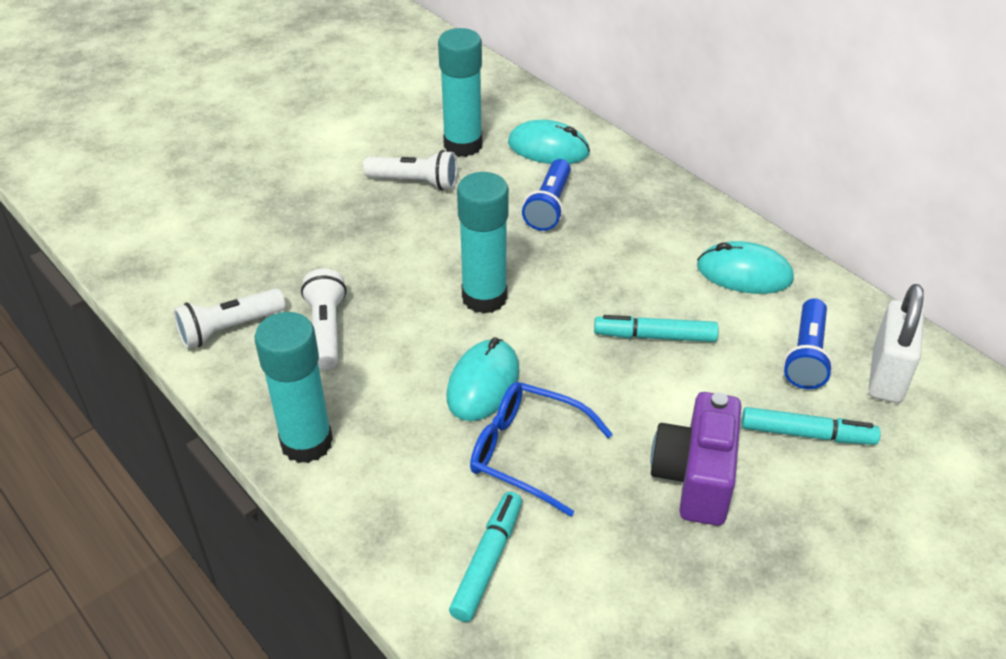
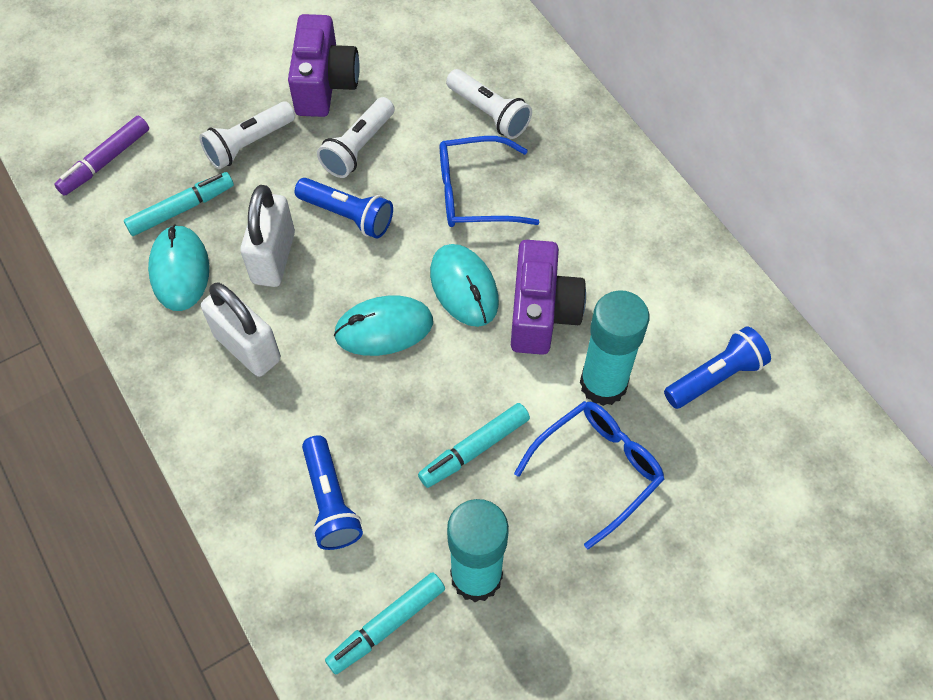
blue flashlight: [522,159,571,231] [783,298,833,389] = 2 -> [295,178,393,238] [302,435,363,550] [664,326,771,409] = 3
blue glasses: [470,382,613,517] = 1 -> [440,136,540,227] [514,401,665,549] = 2
purple camera: [650,392,741,526] = 1 -> [288,14,360,117] [511,240,586,355] = 2
purple marker: none = 0 -> [54,116,149,196] = 1
turquoise glue stick: [255,312,333,463] [438,28,482,157] [457,172,509,314] = 3 -> [447,499,509,602] [580,290,649,406] = 2
white padlock: [868,284,924,403] = 1 -> [201,283,281,377] [240,185,295,287] = 2

